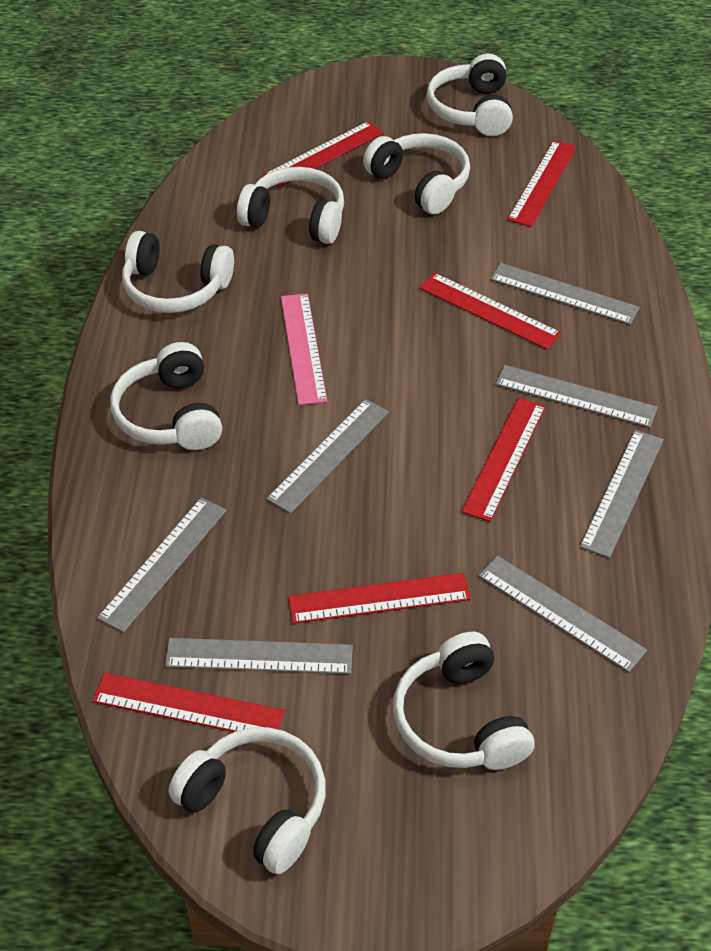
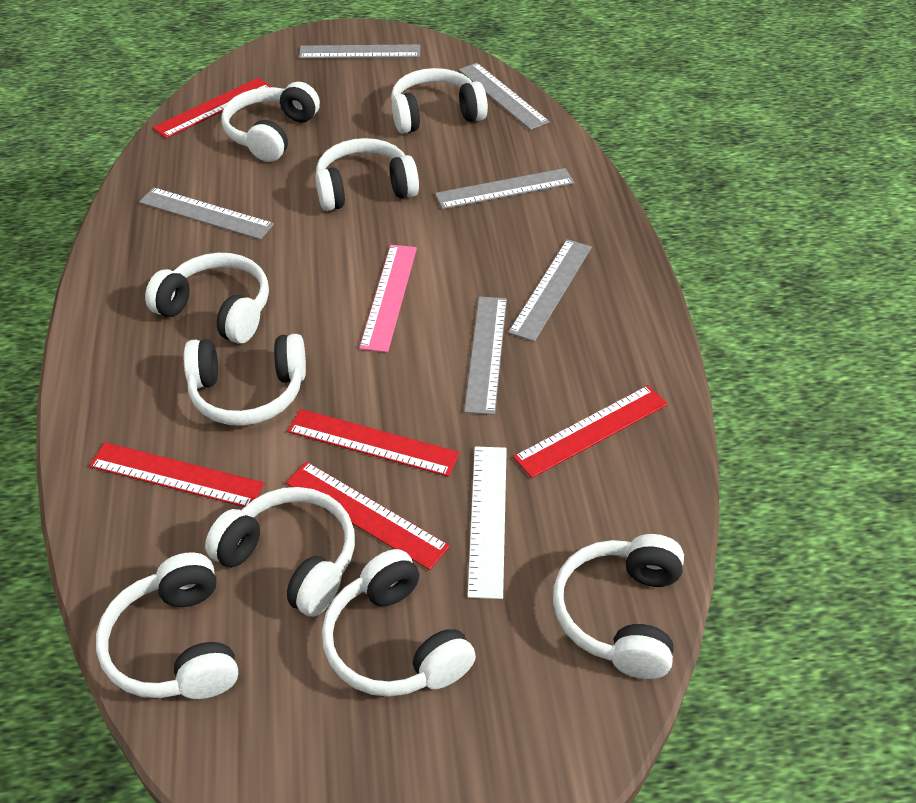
grey ruler: [97,497,227,633] [165,638,353,674] [266,399,389,514] [479,556,647,672] [490,263,640,325] [496,365,658,428] [580,430,664,558] = 7 -> [139,187,274,240] [299,44,420,59] [435,168,574,209] [459,63,550,130] [464,296,507,415] [508,239,592,342] = 6
red ruler: [93,673,285,732] [264,121,384,187] [288,573,471,624] [419,273,562,349] [461,398,546,522] [507,141,577,227] = 6 -> [89,442,265,507] [152,78,271,138] [285,462,450,570] [287,409,460,477] [513,385,668,478] = 5
white headphones: [110,342,222,450] [122,231,234,313] [169,727,326,874] [237,167,344,244] [363,133,470,214] [393,632,535,770] [427,54,513,136] = 7 -> [96,552,238,699] [145,253,269,344] [184,334,306,426] [205,487,355,617] [221,82,320,162] [316,138,419,211] [322,549,476,697] [391,68,488,134] [553,534,684,679] = 9
white ruler: none = 0 -> [467,446,507,599] = 1

